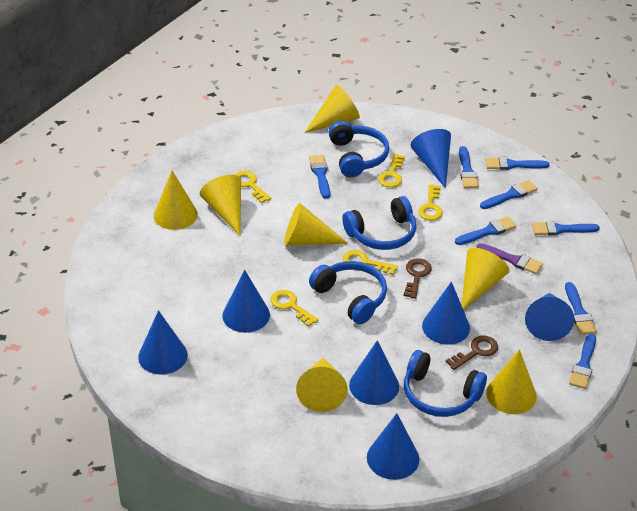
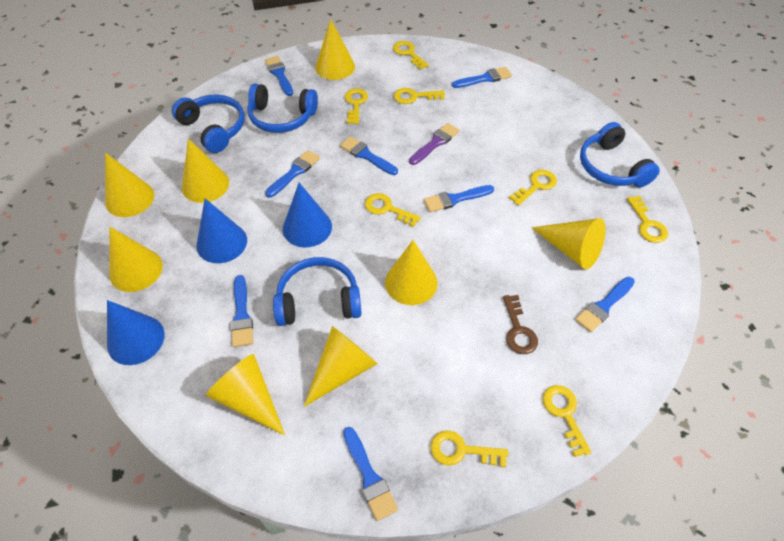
blue cone: [138,310,188,375] [223,270,270,333] [349,340,399,405] [367,413,419,480] [411,129,451,188] [422,282,470,345] [525,293,574,341] = 7 -> [107,300,165,365] [197,198,247,263] [283,183,332,247] = 3
brown key: [403,258,432,299] [446,336,498,370] = 2 -> [503,295,538,354] = 1
yellow cone: [154,171,198,230] [200,175,241,236] [284,203,348,246] [296,358,347,412] [304,85,360,133] [461,248,509,310] [486,349,537,414] = 7 -> [105,153,154,217] [109,227,163,292] [182,138,229,203] [206,354,285,436] [304,326,378,407] [315,19,355,80] [385,240,438,305] [531,218,606,270] = 8
yellow key: [235,171,271,203] [271,290,319,327] [343,250,398,275] [378,154,405,188] [418,185,443,221] = 5 -> [345,88,368,124] [365,193,421,227] [393,41,429,70] [394,88,445,104] [431,431,508,467] [509,170,557,206] [543,385,592,457] [627,196,668,243] = 8

